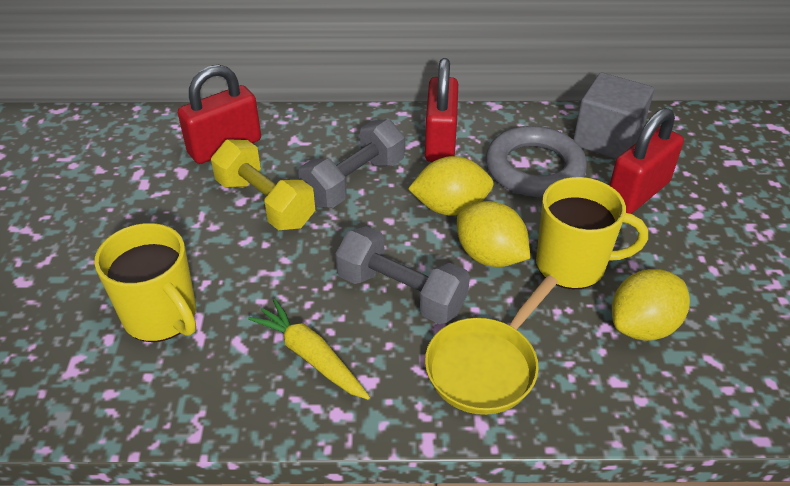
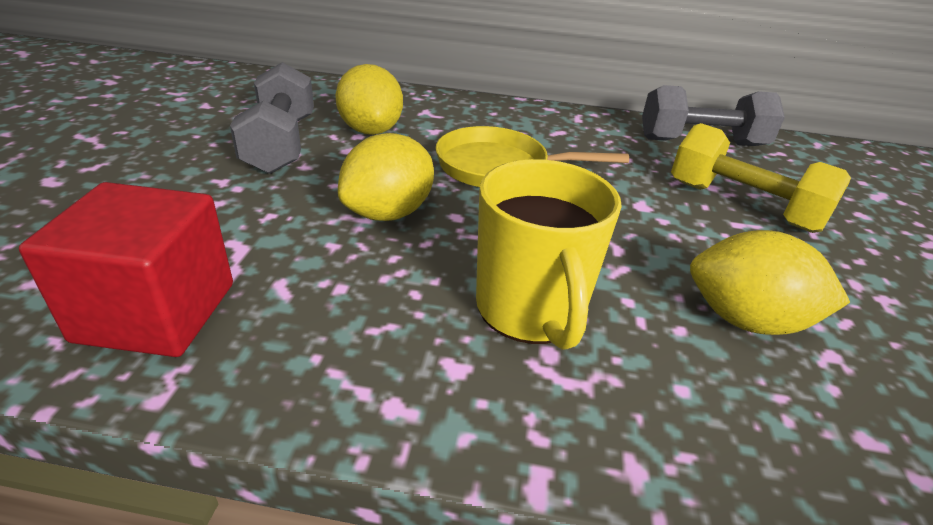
grey cube: [573,73,654,159] = 1 -> none = 0
grey ring: [486,126,587,197] = 1 -> none = 0
red cube: none = 0 -> [19,182,233,357] = 1
red padlock: [178,64,261,164] [425,58,458,162] [609,108,684,214] = 3 -> none = 0
yellow carrot: [248,299,370,400] = 1 -> none = 0
yellow mug: [94,223,196,342] [536,177,648,289] = 2 -> [476,159,622,350] = 1

